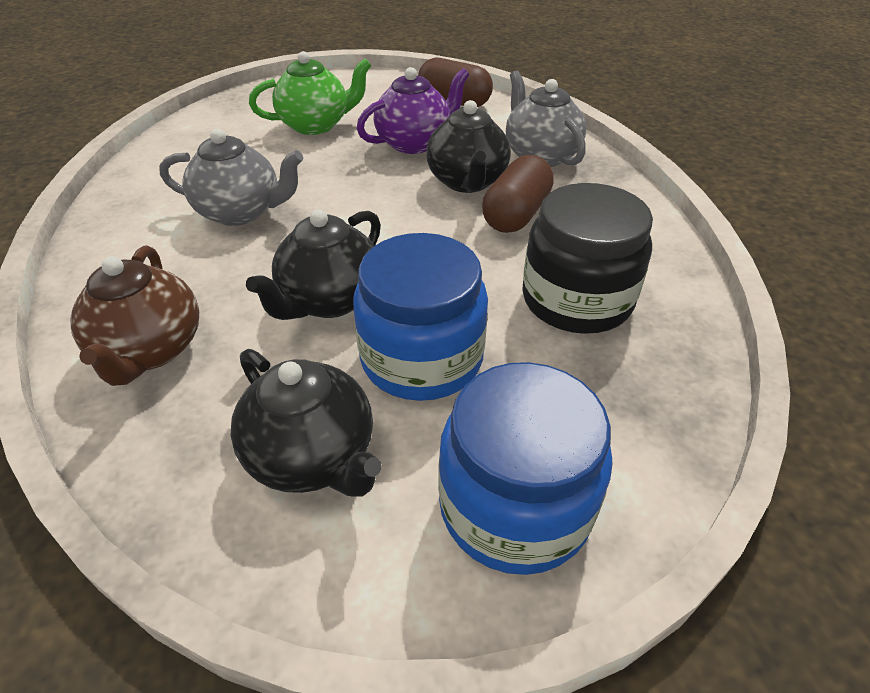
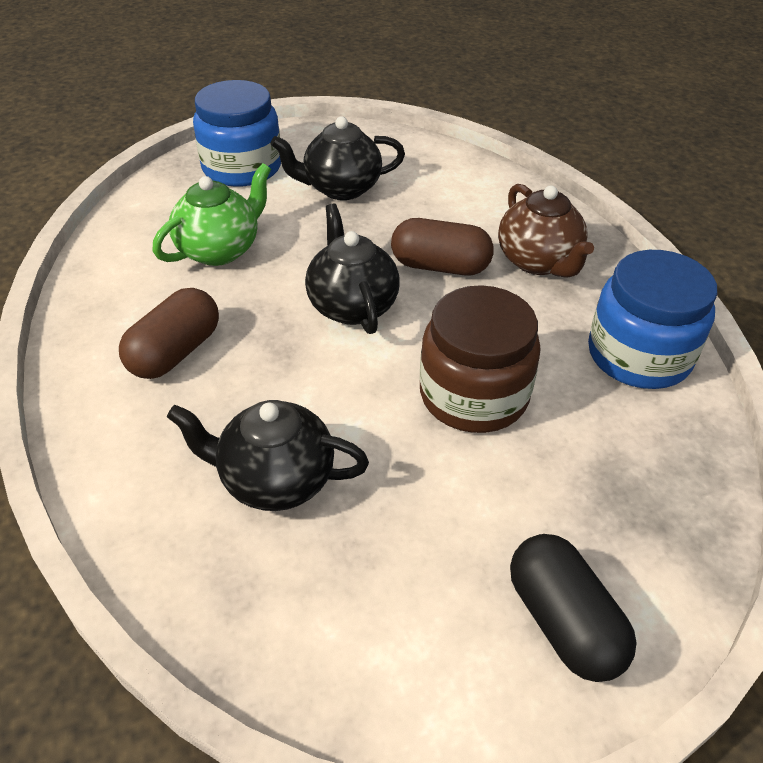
black capsule: none = 0 -> [510,534,637,682] = 1
black jar: [522,183,653,334] = 1 -> none = 0
brown jar: none = 0 -> [420,285,541,433] = 1
grey teapot: [159,129,304,226] [506,71,586,167] = 2 -> none = 0
purple teapot: [357,67,470,154] = 1 -> none = 0

